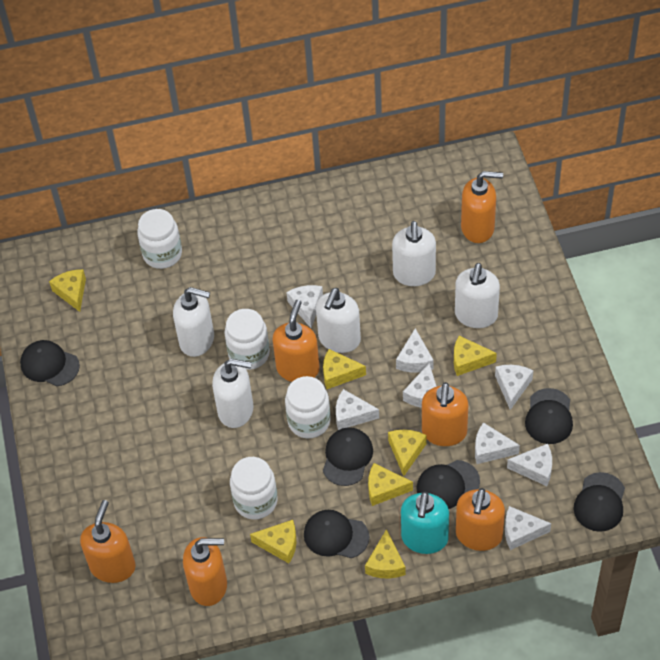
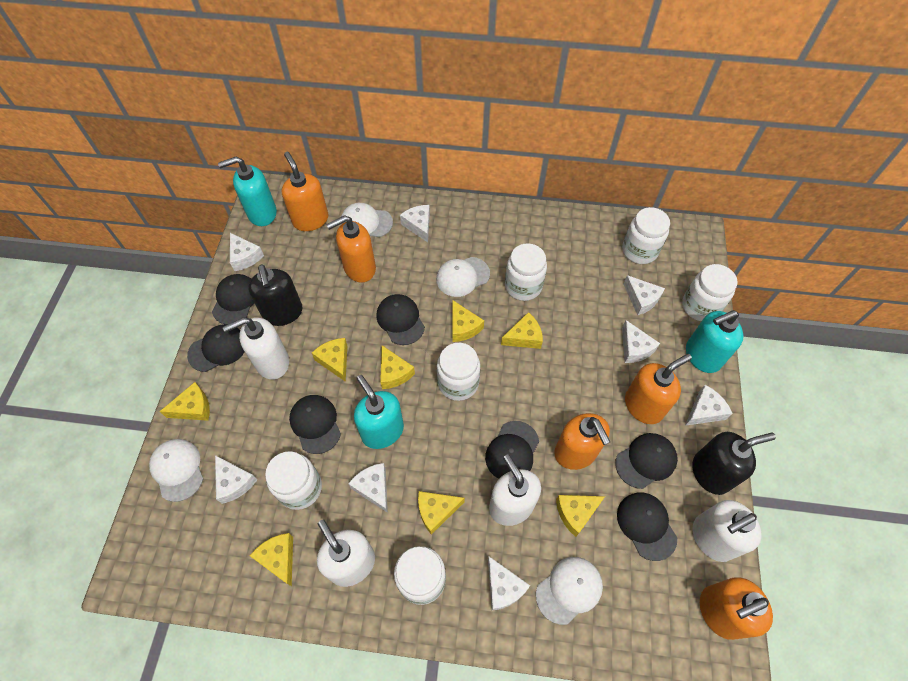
black cap: [20,340,80,386] [304,510,369,558] [323,427,373,486] [416,460,480,509] [525,388,573,444] [574,472,625,532] = 6 -> [187,324,244,372] [212,274,255,325] [289,395,341,454] [377,294,425,345] [485,421,539,479] [615,433,678,489] [617,493,677,561] = 7
black soap dispenser: none = 0 -> [248,265,303,326] [693,432,776,495] = 2
orange soap dispenser: [80,500,136,583] [183,537,227,606] [272,300,320,382] [422,382,468,446] [456,488,505,551] [461,171,503,243] = 6 -> [282,152,328,231] [326,215,376,282] [554,413,610,470] [625,354,692,424] [700,577,773,640] = 5
turquoise soap dispenser: [401,491,449,554] = 1 -> [218,157,277,226] [354,375,404,449] [686,310,743,373] = 3
white cap: none = 0 -> [149,439,203,502] [341,203,393,237] [436,257,490,297] [536,557,603,625] = 4
white jar: [137,209,182,269] [224,309,270,370] [230,457,278,520] [285,376,330,438] = 4 -> [265,451,322,510] [394,546,446,605] [437,343,480,401] [505,243,547,301] [622,207,670,264] [682,264,738,321] = 6
white soap dispenser: [173,287,214,357] [212,359,254,428] [316,288,361,353] [392,221,436,286] [455,263,500,328] = 5 -> [223,317,289,379] [317,519,375,587] [489,454,541,526] [693,500,762,562] = 4
yellow cheese: [49,269,86,312] [250,520,296,563] [323,349,366,389] [365,529,406,579] [368,463,413,506] [388,430,427,476] [454,336,497,376] = 7 -> [159,382,210,421] [250,533,293,586] [312,338,347,382] [380,345,415,389] [418,491,465,535] [452,300,484,342] [501,312,543,349] [556,495,605,537] = 8

